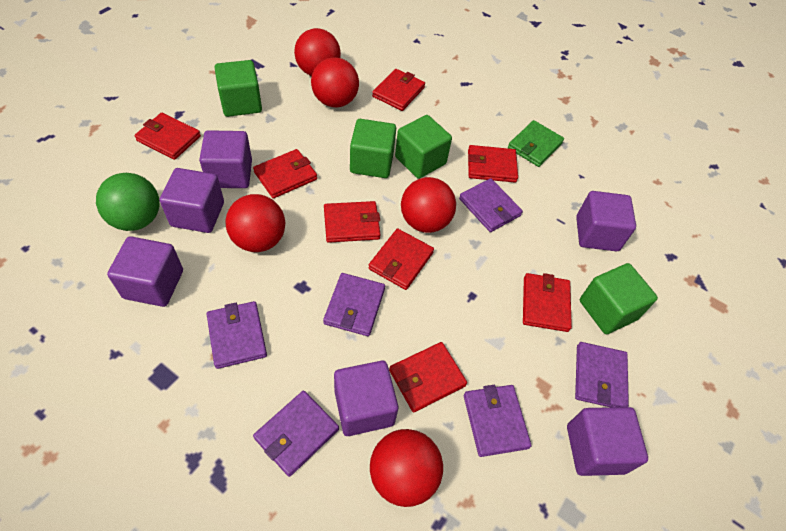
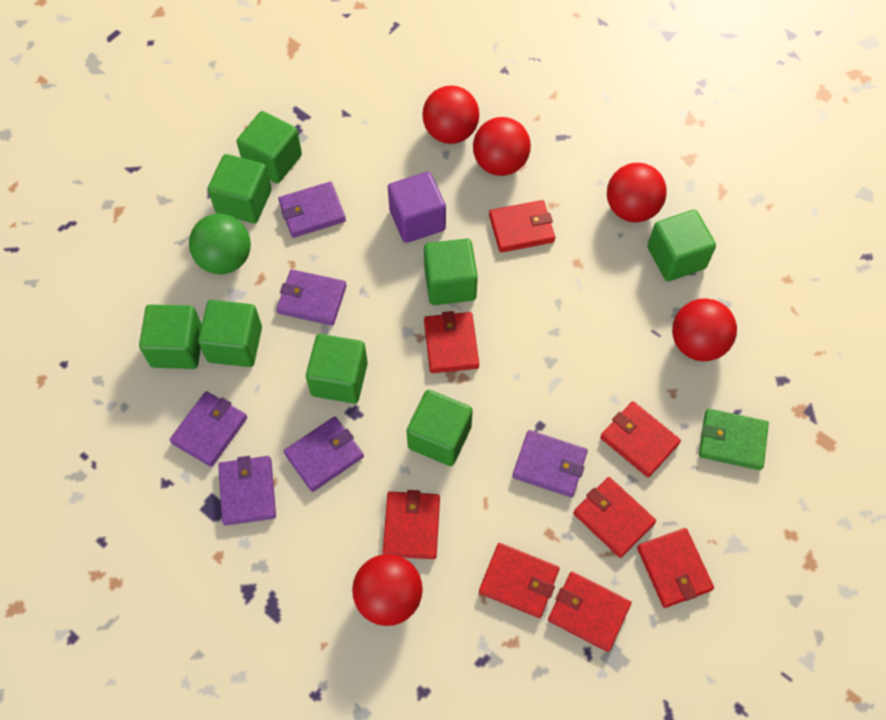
green cube: [214,60,262,117] [350,119,396,178] [395,115,452,179] [580,263,658,334] = 4 -> [139,305,202,369] [198,300,262,367] [208,154,272,223] [237,111,302,183] [306,334,368,404] [406,390,473,466] [424,239,478,305] [647,210,716,281] = 8
purple cube: [107,236,183,307] [160,168,224,233] [199,130,252,188] [334,361,398,436] [567,407,648,476] [576,191,636,251] = 6 -> [388,172,446,243] = 1

